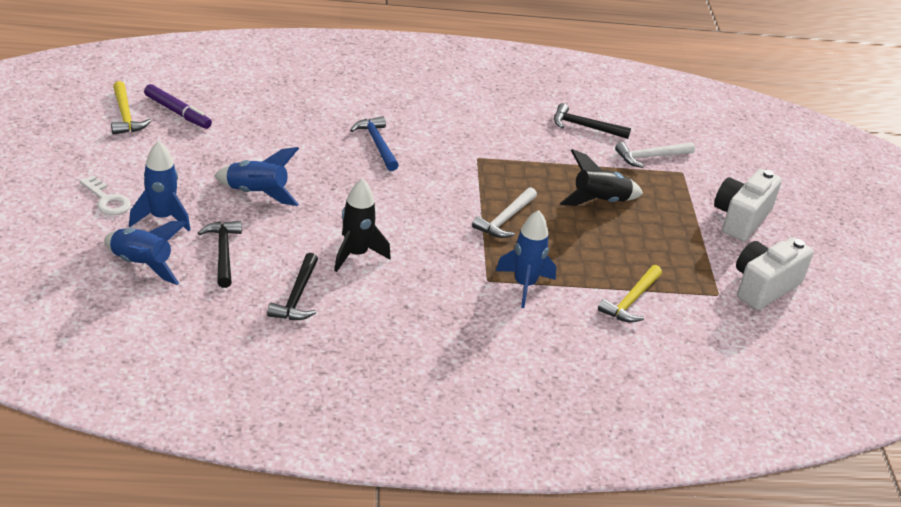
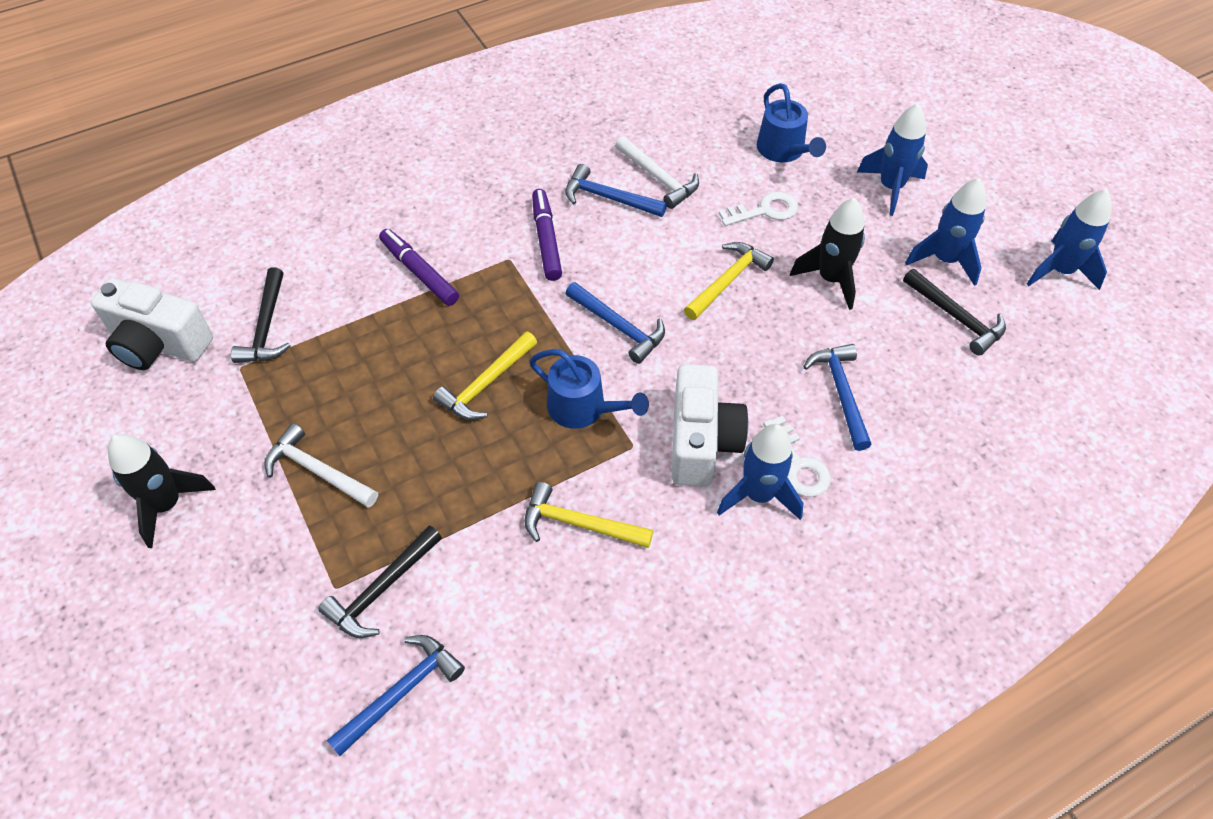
blue hammer: [350,116,399,171] = 1 -> [327,635,465,756] [565,164,667,217] [565,282,665,364] [804,344,872,451] = 4
blue watering can: none = 0 -> [529,349,649,429] [757,83,826,162] = 2
purple marker: [144,84,212,129] = 1 -> [379,229,459,306] [532,189,562,281] = 2
white key: [79,175,131,215] = 1 -> [719,192,798,226] [763,416,831,497] = 2
yellow hammer: [111,81,151,135] [598,265,662,323] = 2 -> [433,332,537,420] [525,482,653,548] [684,242,774,320] = 3

